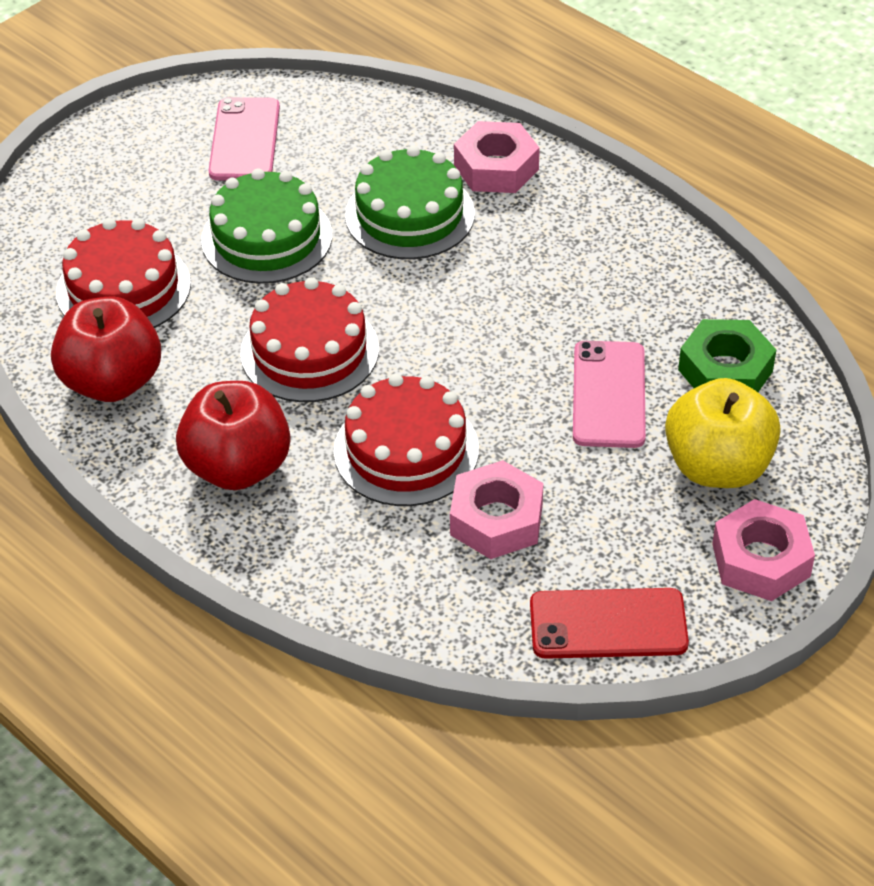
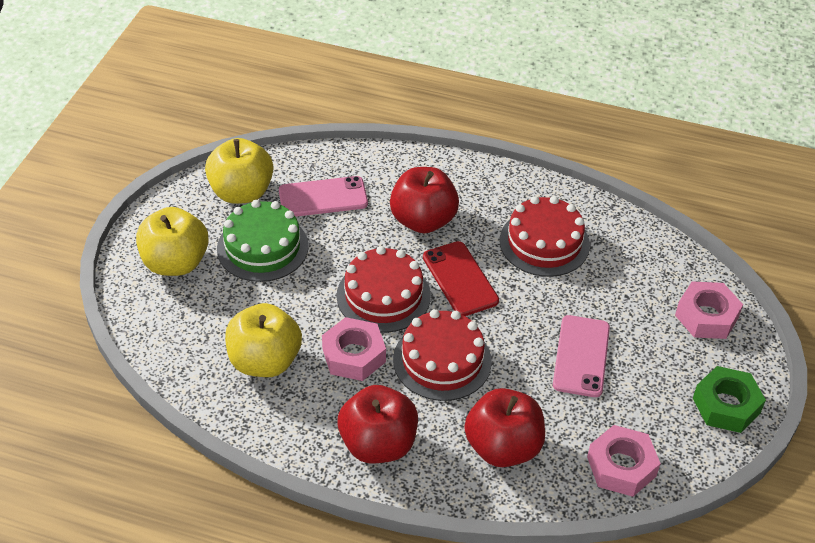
green cake: [201,168,332,284] [345,145,475,259] = 2 -> [217,200,309,282] = 1
red apple: [51,296,161,402] [176,381,291,490] = 2 -> [338,385,418,463] [390,167,459,233] [465,388,545,467] = 3
yellow apple: [665,378,781,488] = 1 -> [136,207,209,276] [205,138,273,204] [225,303,302,377] = 3

